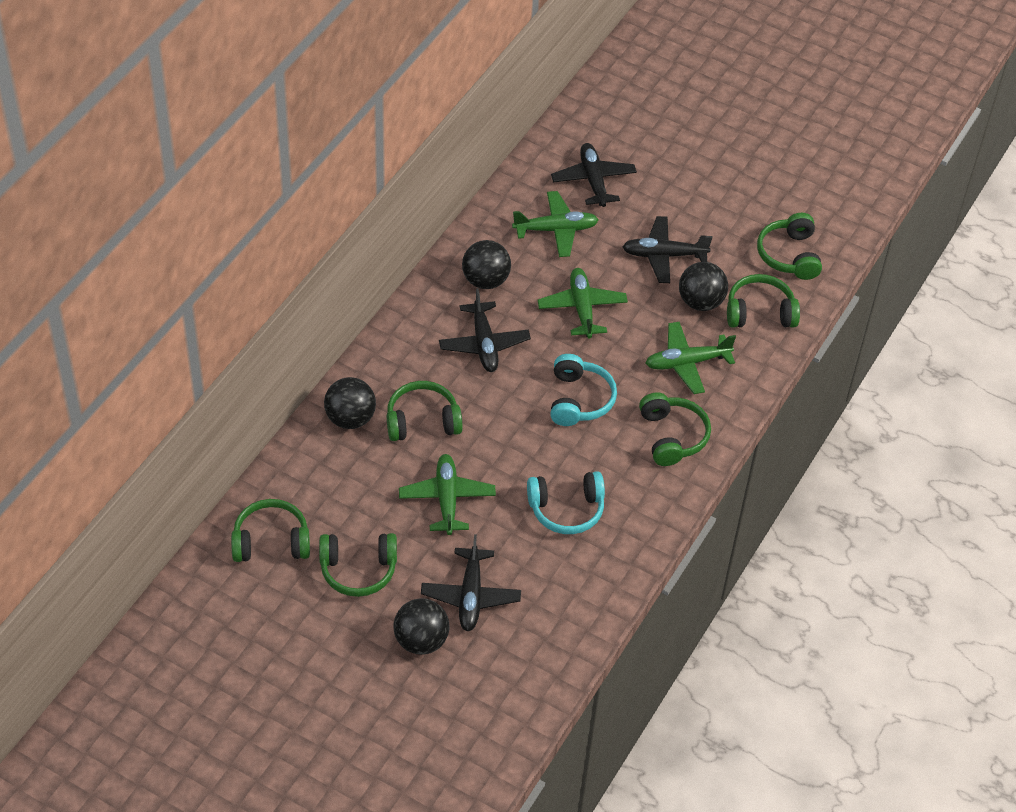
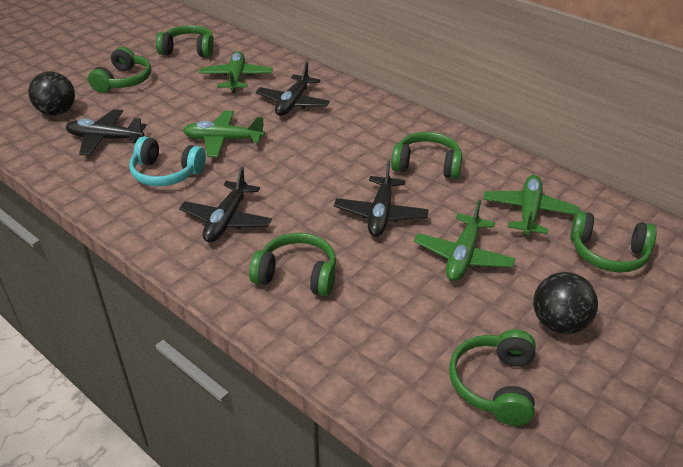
black ball: [324,377,376,429] [393,598,449,655] [462,240,511,289] [679,262,728,311] = 4 -> [28,71,75,116] [533,272,598,334] = 2
turquoise headphones: [527,471,605,534] [550,354,617,426] = 2 -> [129,136,206,186] = 1

